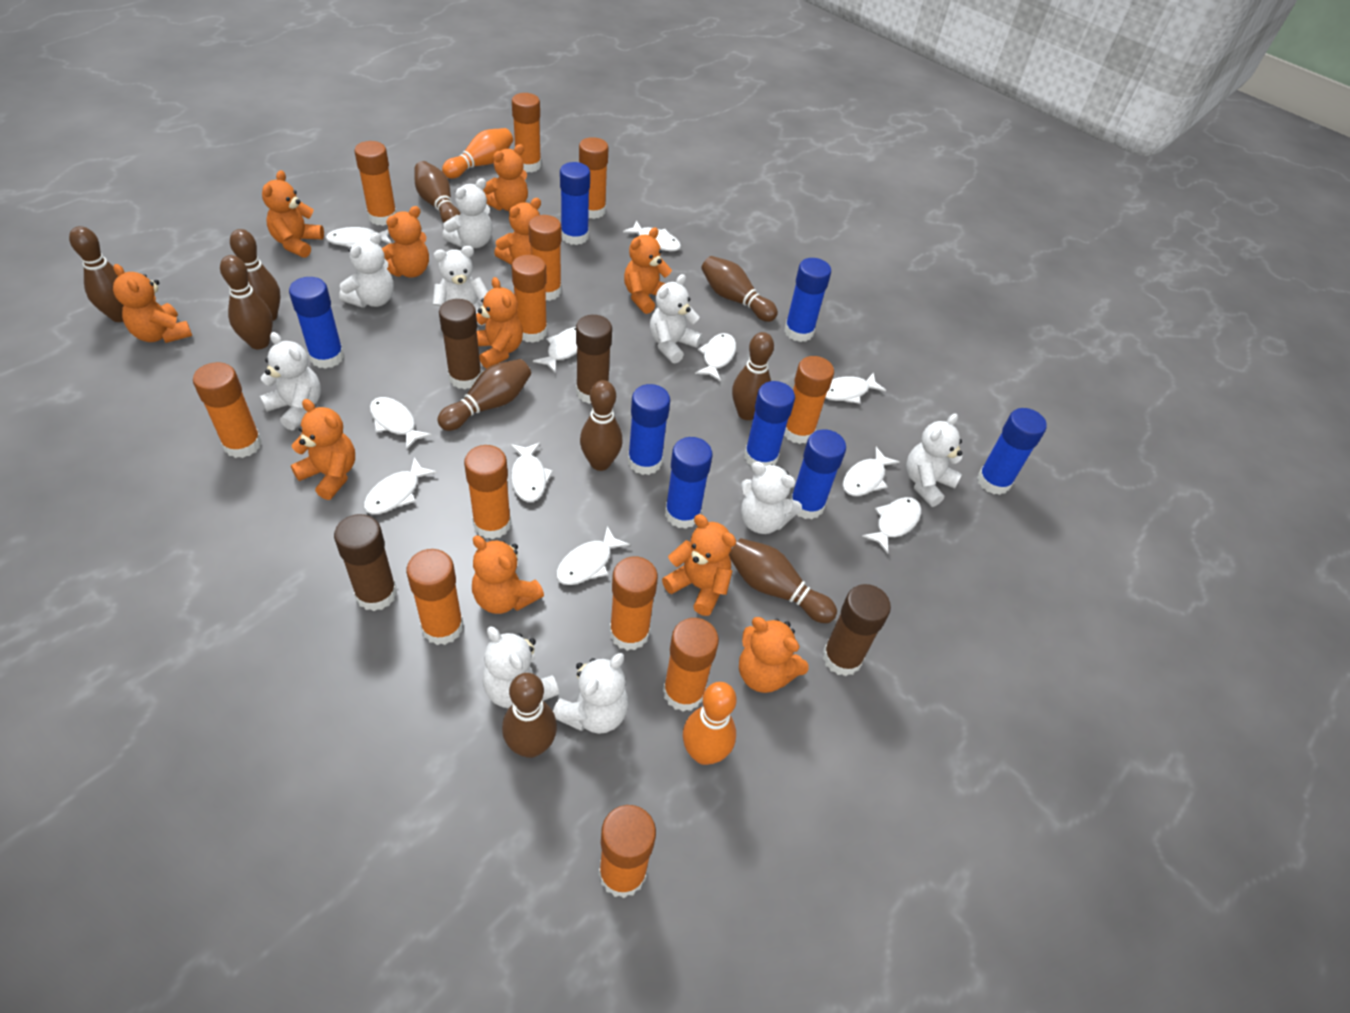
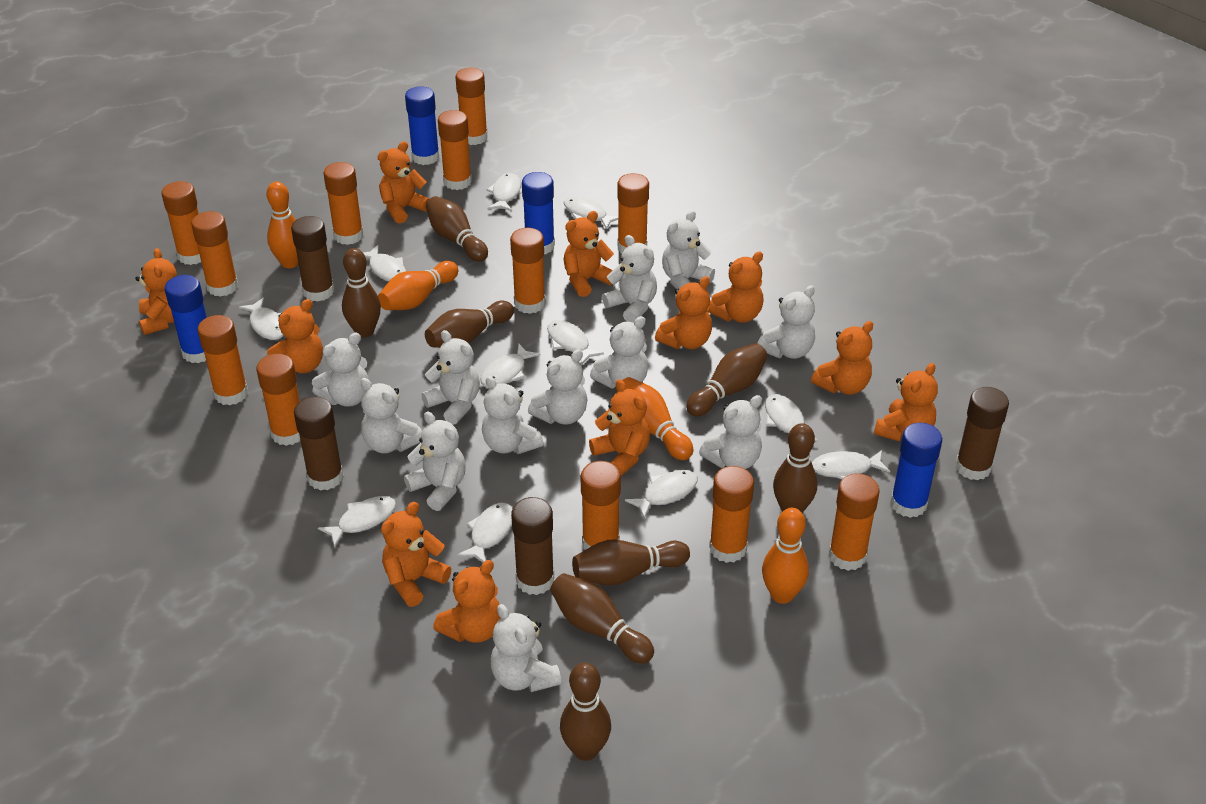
blue glue stick: [289,277,344,369] [560,162,590,245] [628,384,670,475] [665,437,713,529] [744,381,795,467] [784,258,831,342] [790,429,846,519] [977,408,1047,495] = 8 -> [165,275,207,363] [405,86,439,165] [522,172,555,254] [890,423,942,518] = 4
brown bowling pin: [69,226,124,322] [220,255,273,349] [230,229,280,321] [414,161,461,223] [437,359,531,431] [502,673,557,758] [580,380,623,471] [701,256,778,322] [729,538,837,623] [732,332,774,420] = 10 -> [342,248,381,337] [425,301,514,348] [426,196,488,262] [550,573,654,664] [560,663,611,761] [572,539,690,586] [686,343,768,417] [773,423,817,513] = 8
orange bowling pin: [442,128,513,179] [683,682,736,765] = 2 -> [267,182,299,268] [378,261,458,310] [616,377,693,460] [762,508,809,604] = 4
white teddy bear: [260,332,321,431] [339,232,394,308] [433,246,488,326] [442,178,493,248] [482,626,559,708] [553,653,628,734] [650,274,702,363] [741,462,802,534] [906,413,962,507] = 9 -> [312,333,369,407] [360,378,422,453] [404,412,466,511] [422,330,480,425] [482,376,543,454] [490,604,561,692] [528,349,588,425] [590,316,648,388] [602,235,657,323] [662,210,715,289] [699,395,762,469] [758,285,815,359] = 12

